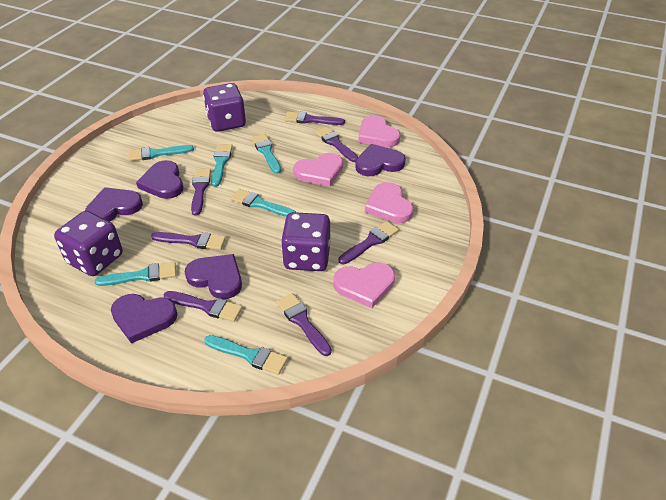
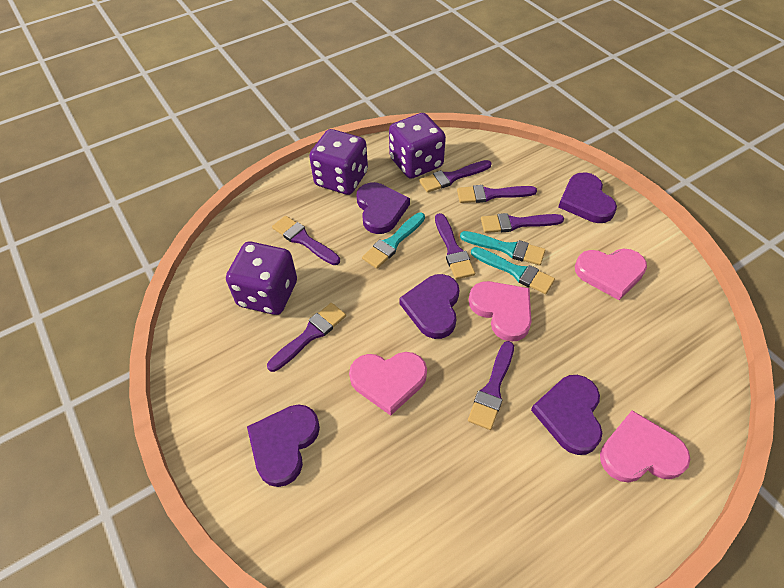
turquoise brush: [95,262,176,286] [128,145,194,161] [204,335,288,375] [211,144,233,187] [230,189,296,217] [252,134,281,174] = 6 -> [362,213,425,269] [460,231,546,265] [471,247,555,294] = 3

